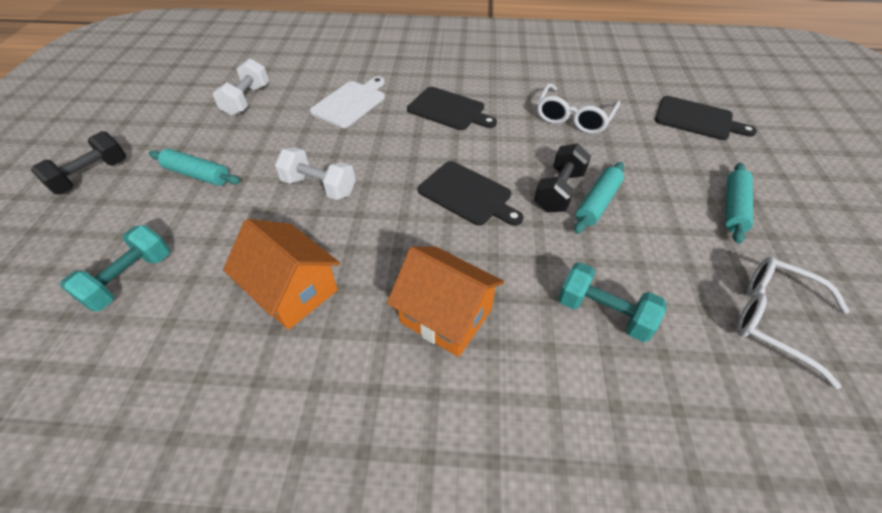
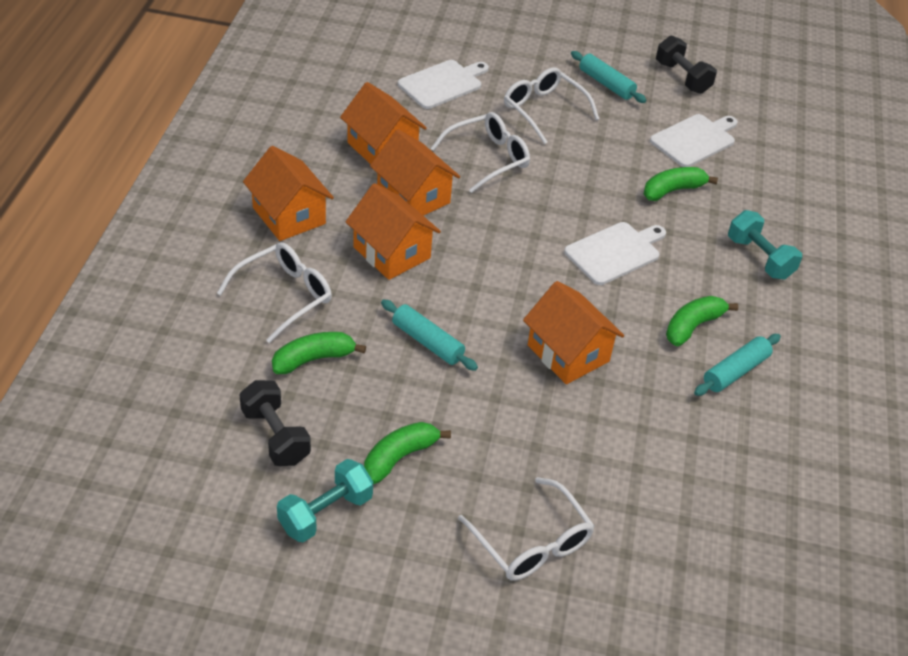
black cutting board: [407,87,497,130] [418,161,523,226] [655,96,757,140] = 3 -> none = 0
green banana: none = 0 -> [272,332,366,374] [364,422,451,484] [644,167,718,201] [666,296,739,346] = 4
orange house: [223,219,340,330] [387,246,504,357] = 2 -> [243,146,334,241] [340,82,427,164] [346,183,441,280] [370,129,460,216] [523,281,624,384] = 5
white cutting board: [310,77,385,128] = 1 -> [398,60,489,109] [564,222,666,285] [650,114,738,167] = 3
white dumbbell: [212,59,269,116] [275,147,356,200] = 2 -> none = 0
white glasses: [537,83,620,134] [736,256,849,389] = 2 -> [217,242,332,343] [430,112,530,193] [458,477,595,581] [504,67,599,144] = 4

